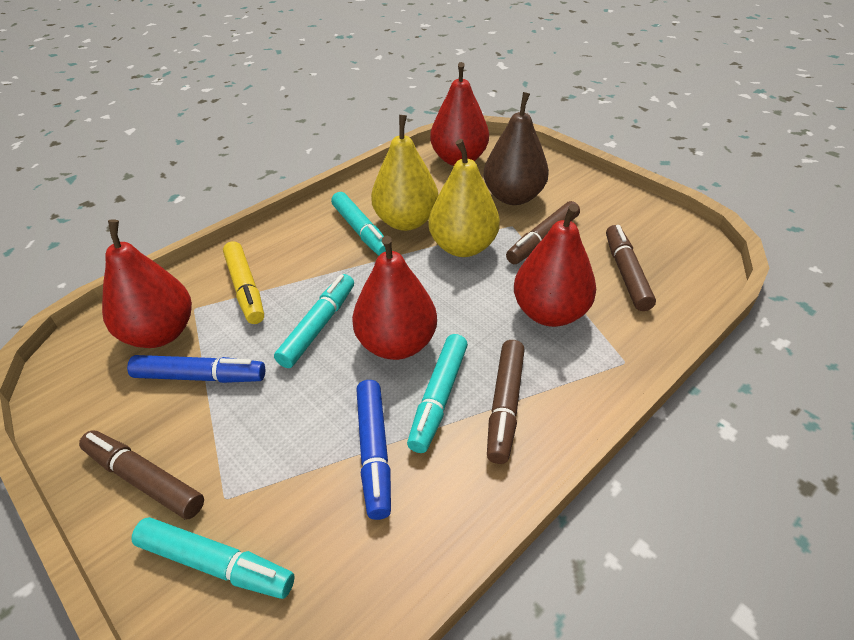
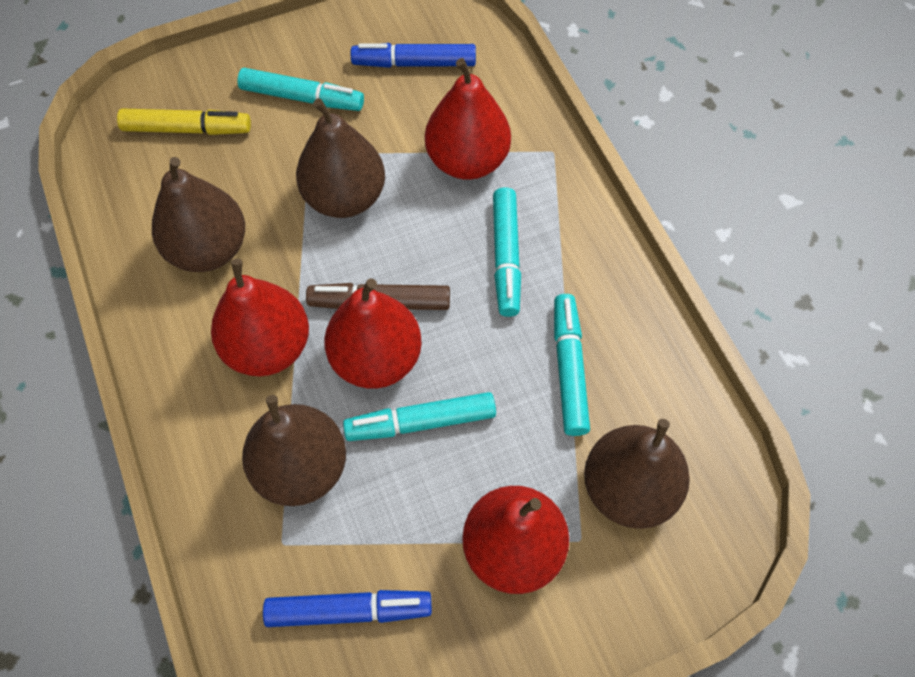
brown marker: [79,430,204,519] [487,340,525,464] [506,201,580,264] [606,225,656,311] = 4 -> [306,283,450,310] = 1
brown pear: [483,92,549,205] = 1 -> [152,157,245,272] [242,395,346,506] [296,98,385,218] [584,419,690,529] = 4
yellow pear: [371,115,438,231] [428,139,500,257] = 2 -> none = 0

